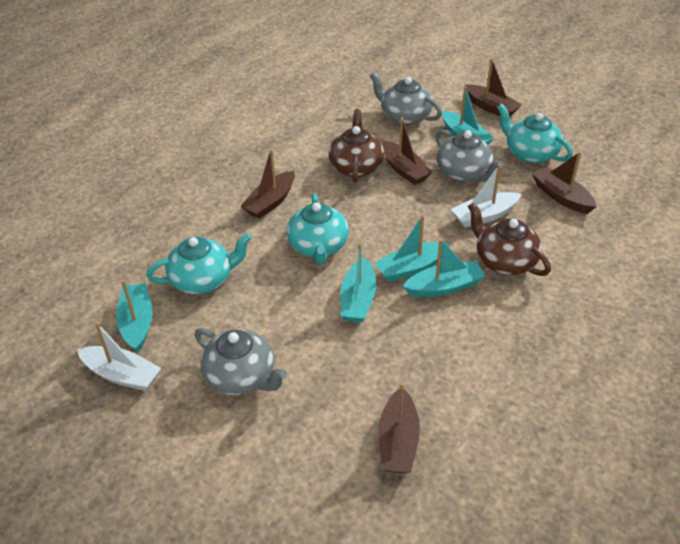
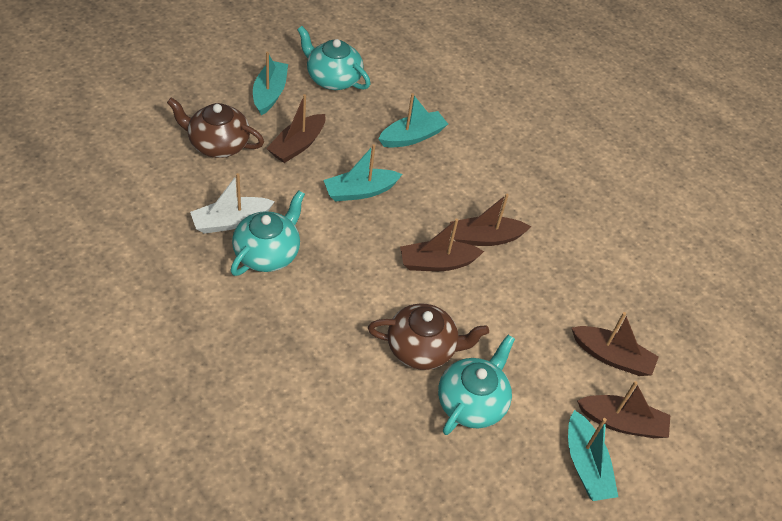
grey teapot: [195,328,287,395] [370,72,442,126] [435,130,503,182] = 3 -> none = 0
turquoise boat: [116,280,153,352] [340,243,376,323] [374,215,450,282] [402,239,485,297] [442,87,495,144] = 5 -> [253,51,288,115] [323,144,402,202] [378,93,448,148] [568,410,618,501] = 4
white boat: [77,322,161,391] [451,164,521,228] = 2 -> [190,173,275,234] = 1

